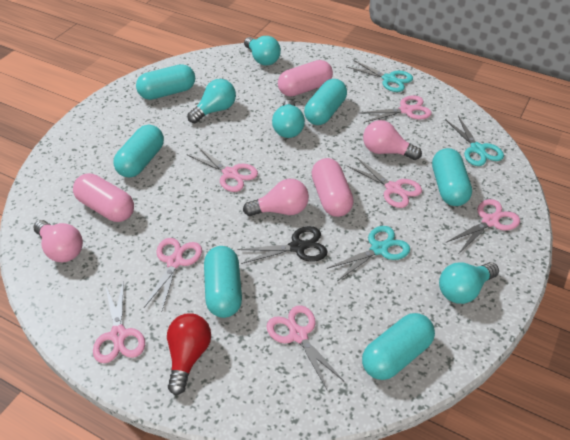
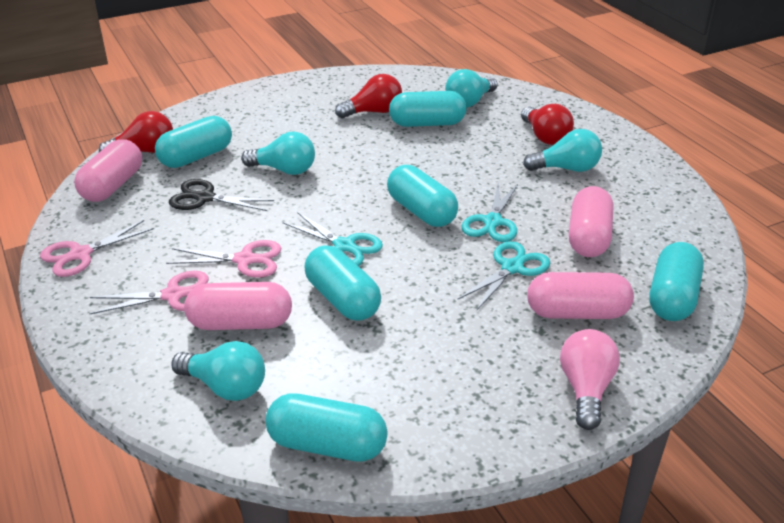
pink capsule: [73,173,134,222] [278,60,333,97] [311,158,354,217] = 3 -> [74,139,142,202] [184,282,292,330] [527,272,634,319] [569,186,613,257] = 4
pink light bulb: [33,220,83,262] [243,179,309,216] [363,120,422,160] = 3 -> [560,329,620,430] = 1
pink scissors: [93,280,145,363] [144,238,202,310] [186,146,258,192] [266,305,345,389] [347,158,422,208] [360,95,432,123] [446,199,520,253] = 7 -> [40,220,154,277] [89,271,209,314] [166,240,281,277] = 3
red light bulb: [167,313,211,395] = 1 -> [99,111,173,153] [335,74,402,118] [521,104,574,145] = 3

